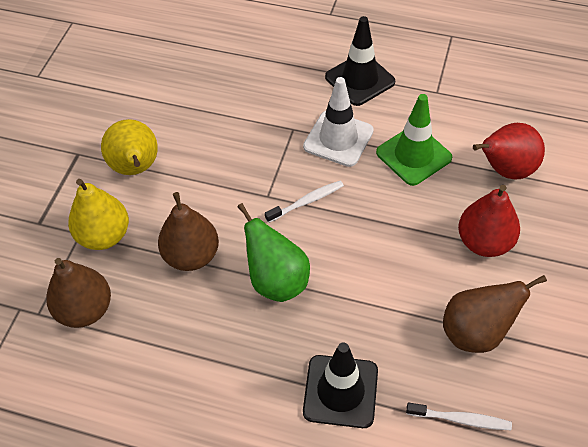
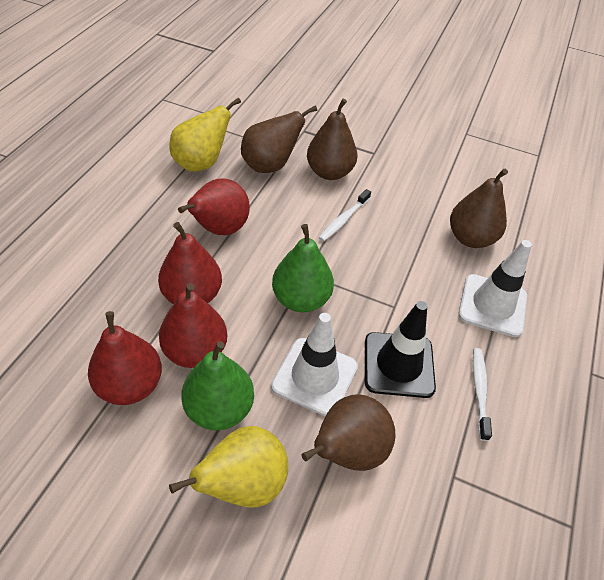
black traffic cone: [303,342,378,428] [325,16,395,106] = 2 -> [365,301,436,398] = 1
brown pear: [46,258,111,328] [158,192,219,271] [443,275,547,353] = 3 -> [241,106,317,173] [302,394,395,471] [307,98,357,180] [450,169,508,248] = 4
green pear: [237,203,310,302] = 1 -> [181,341,254,430] [272,224,334,312] = 2
green traffic cone: [376,94,452,186] = 1 -> none = 0
red pear: [458,185,520,257] [473,123,545,180] = 2 -> [88,311,162,405] [158,222,222,304] [159,283,227,368] [178,179,250,235] = 4
white traffic cone: [303,77,374,167] = 1 -> [271,313,358,416] [458,240,532,337] = 2

